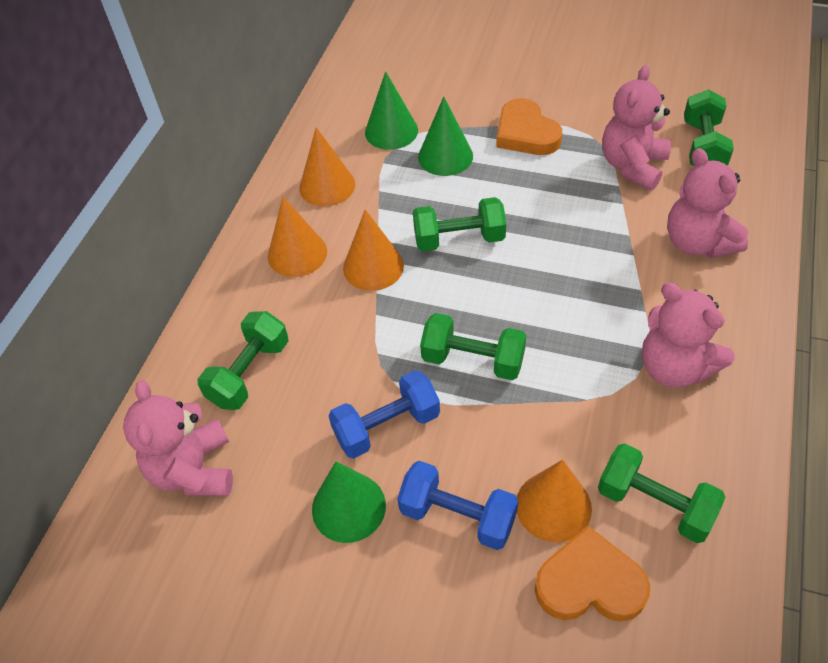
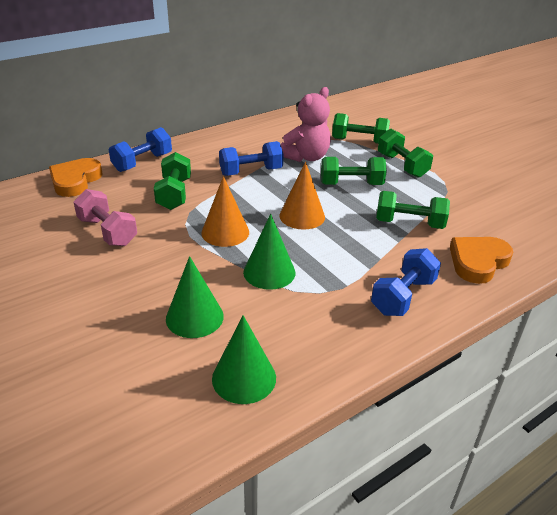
blue dumbbell: [328,370,440,458] [397,461,518,550] = 2 -> [109,127,172,172] [219,141,284,176] [371,248,441,316] = 3
orange cone: [268,197,327,277] [300,127,355,207] [343,209,404,291] [517,460,592,542] = 4 -> [201,176,249,247] [279,162,325,230] = 2
pink dumbbell: none = 0 -> [73,189,137,246] = 1
pink teddy bear: [123,380,233,496] [602,65,671,190] [642,282,734,388] [667,148,748,258] = 4 -> [280,87,331,162] = 1

